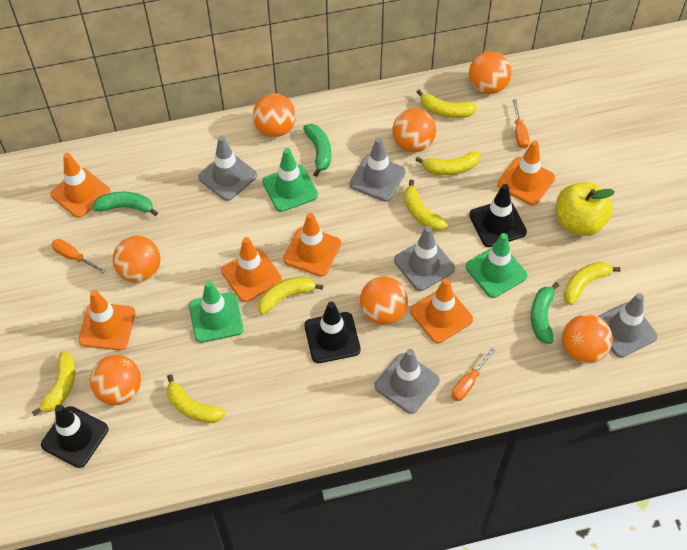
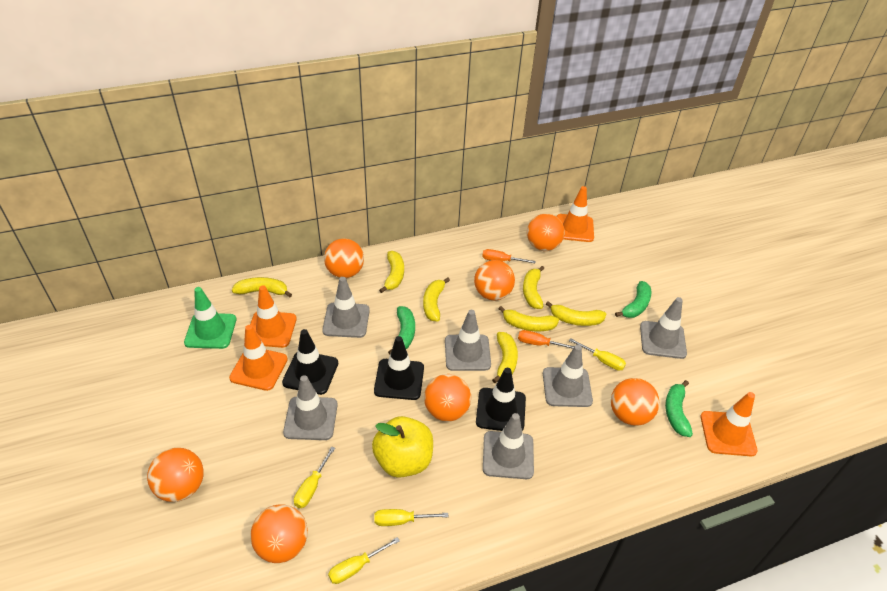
green traffic cone: [189,281,243,343] [262,148,318,212] [466,233,528,298] = 3 -> [184,287,237,349] = 1
grey traffic cone: [198,136,257,201] [350,137,406,202] [374,349,440,414] [394,226,455,291] [598,293,657,358] = 5 -> [283,375,338,440] [322,277,370,338] [445,310,491,371] [483,413,534,479] [543,345,593,407] [640,297,687,359] = 6
orange screwdriver: [51,239,105,273] [451,348,495,401] [513,99,529,149] = 3 -> [482,249,536,263] [518,330,574,349] = 2
orange traffic cone: [50,153,110,218] [78,290,135,350] [221,237,282,302] [283,213,341,276] [410,278,473,343] [497,140,555,205] = 6 -> [229,325,288,391] [250,285,297,348] [557,186,594,242] [701,392,758,456] = 4
yellow screwdriver: none = 0 -> [294,446,335,508] [328,537,400,584] [374,509,448,526] [569,338,626,371] = 4

